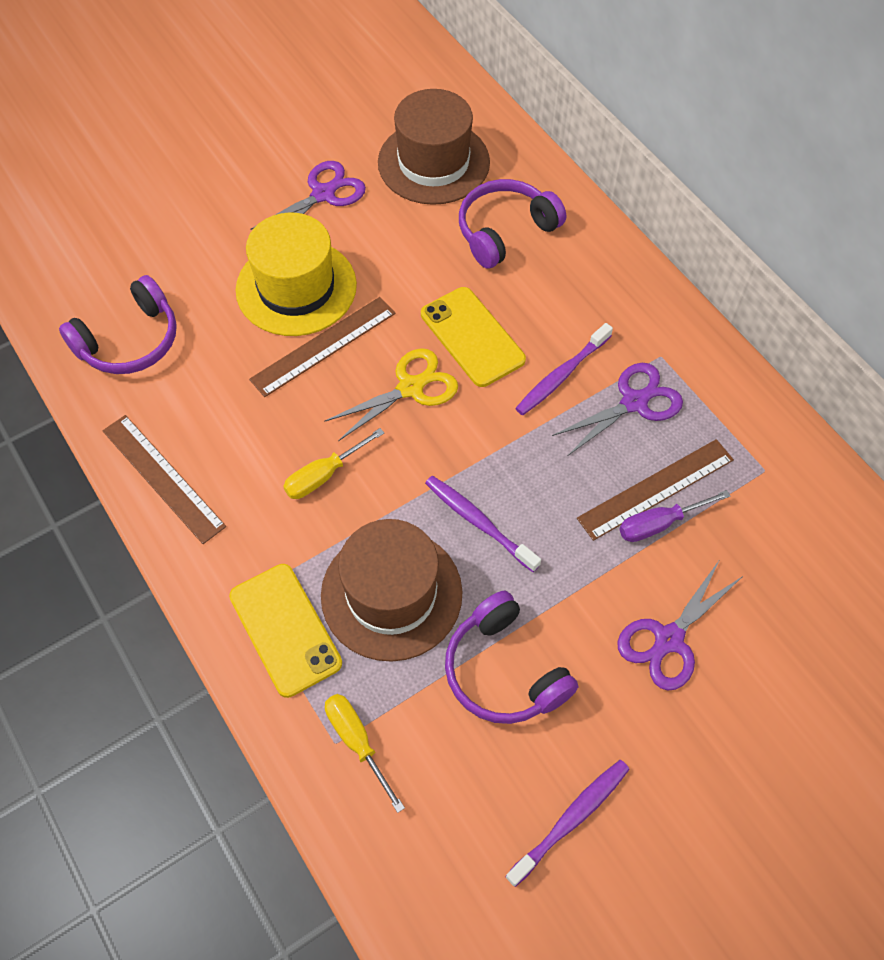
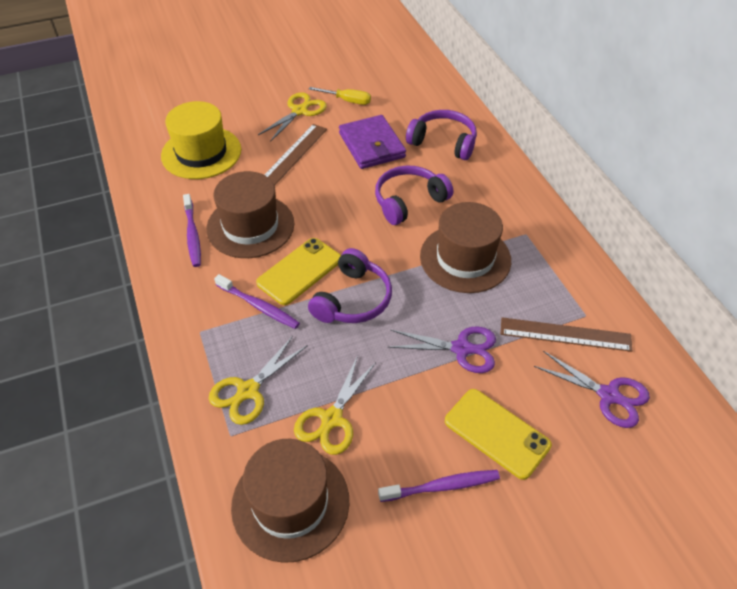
brown hat: [321,519,463,662] [378,89,490,205] = 2 -> [206,171,294,258] [231,439,349,563] [420,202,511,293] = 3
brown ruler: [103,415,226,544] [249,297,396,397] [577,439,734,541] = 3 -> [264,124,327,186] [501,317,632,352] = 2
purple scissors: [250,161,366,230] [552,363,683,455] [617,559,743,690] = 3 -> [388,326,496,373] [534,351,650,428] = 2
purple screwdriver: [619,490,730,542] = 1 -> none = 0
purple wallet: none = 0 -> [339,115,406,169] = 1
yellow scissors: [324,348,458,441] = 1 -> [209,336,308,425] [258,92,327,142] [294,355,376,455] = 3
yellow screwdriver: [283,428,384,499] [325,694,405,813] = 2 -> [309,87,371,105] = 1

